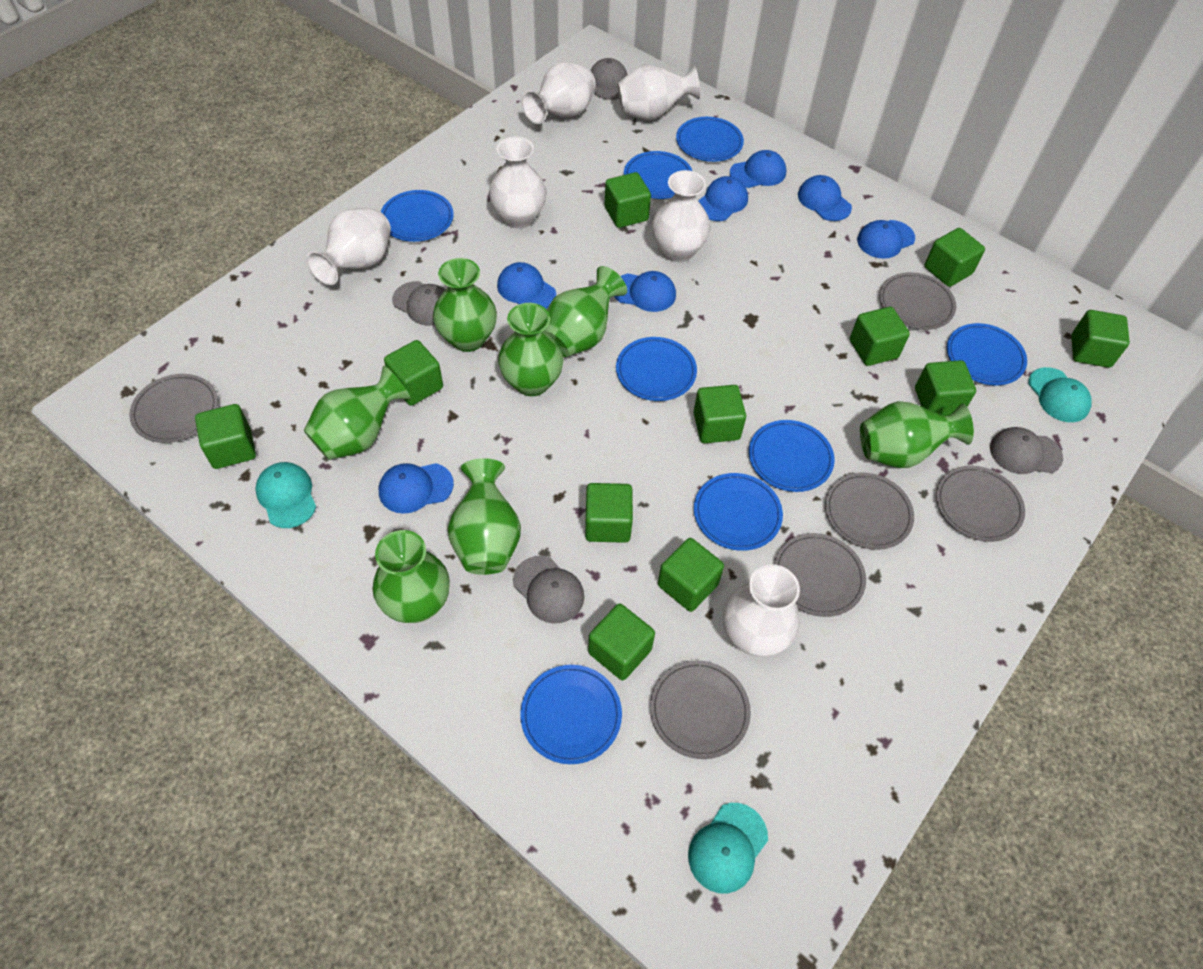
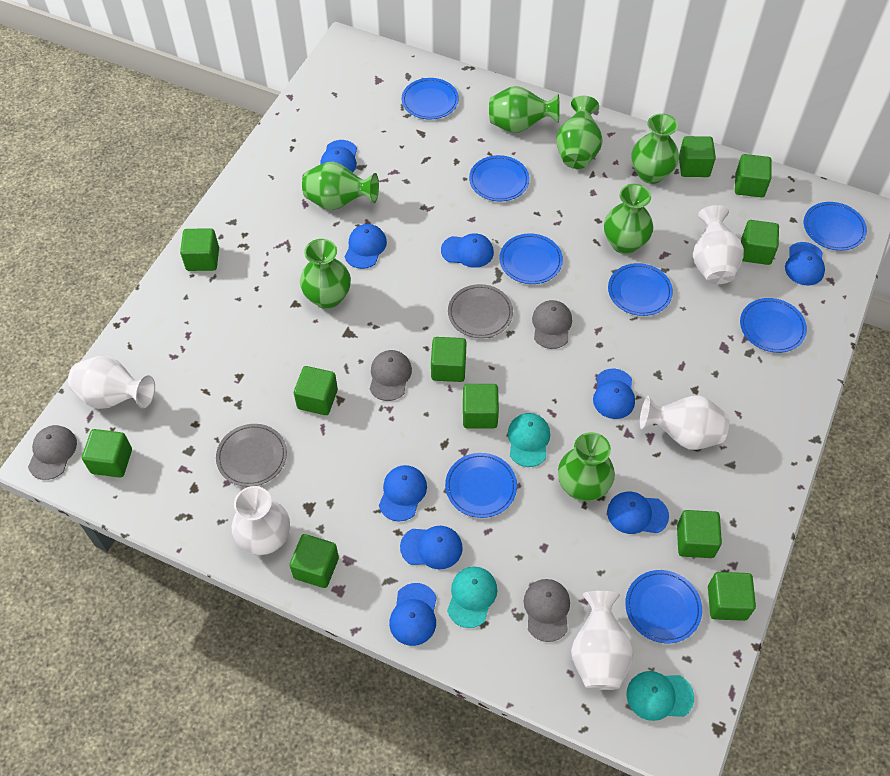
blue cap: [379,463,454,514] [497,262,556,309] [614,271,676,312] [698,176,748,221] [730,150,786,188] [798,175,852,221] [857,220,915,259] = 7 -> [320,140,357,173] [345,224,387,269] [379,465,427,521] [389,583,437,646] [400,526,463,569] [441,233,494,268] [593,369,635,419] [607,492,669,534] [785,242,825,286] = 9
grey plate: [129,374,218,443] [650,661,751,759] [774,533,866,617] [825,472,914,550] [879,272,956,330] [936,466,1025,542] = 6 -> [216,424,287,487] [448,284,513,338] = 2
white vase: [306,208,391,285] [489,136,547,229] [522,62,596,124] [618,64,700,120] [652,170,710,262] [723,564,800,657] = 6 -> [68,356,155,409] [232,486,290,555] [571,591,634,690] [640,396,730,450] [693,205,744,284] = 5

